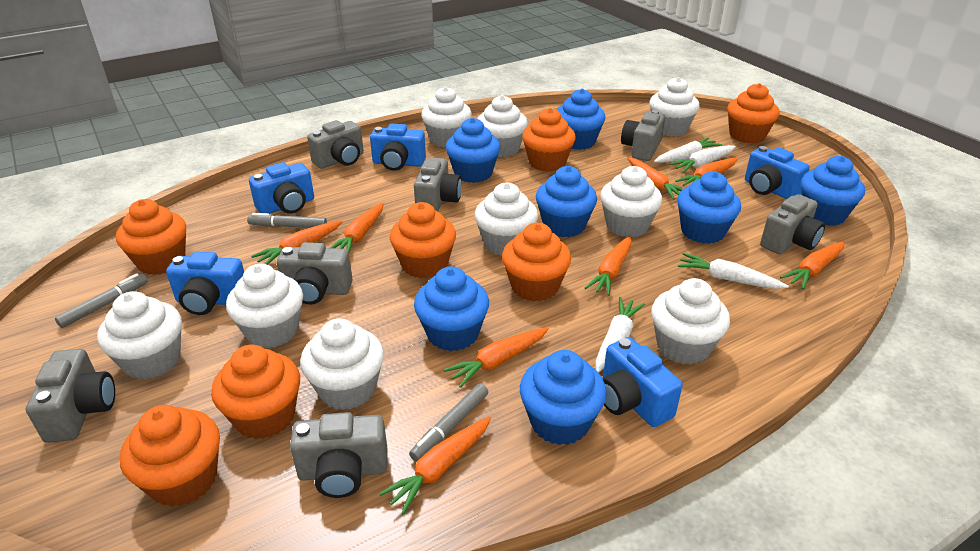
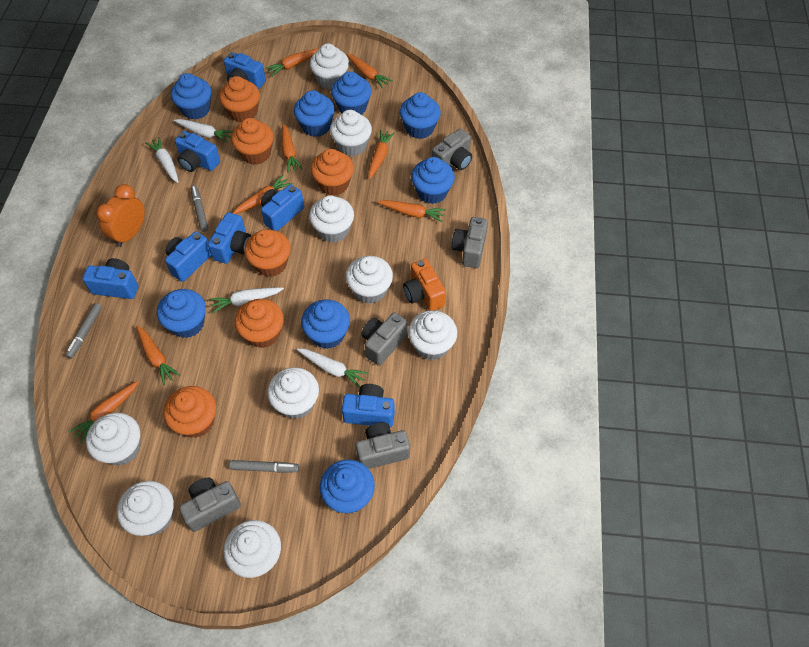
blue camera: [166,252,244,315] [249,162,314,214] [370,124,426,171] [603,337,683,427] [745,146,810,199] = 5 -> [82,258,138,299] [165,231,211,282] [175,131,220,172] [208,212,251,264] [224,52,266,89] [261,184,304,231] [342,384,395,427] = 7
blue cupcake: [414,266,489,351] [446,118,500,183] [520,350,607,445] [536,166,597,237] [557,89,605,150] [677,172,741,244] [801,156,865,226] = 7 -> [157,289,206,338] [171,73,211,120] [294,90,335,137] [301,300,350,349] [320,460,375,514] [331,71,371,114] [400,92,441,139] [411,157,455,204] = 8
grey camera: [26,349,115,443] [277,242,353,305] [290,412,388,498] [307,120,364,169] [414,157,462,211] [621,110,665,161] [760,194,825,254] = 7 -> [179,478,241,532] [355,422,410,469] [361,312,408,366] [432,129,472,170] [452,217,488,268] = 5
orange camera: none = 0 -> [403,259,446,311] = 1
orange clock: none = 0 -> [96,184,145,247] = 1
orange cupcake: [116,199,186,275] [120,405,220,507] [211,345,300,439] [390,202,456,278] [502,223,571,302] [522,108,576,172] [727,83,779,144] = 7 -> [164,386,216,438] [219,76,260,122] [231,118,273,165] [235,299,284,348] [244,229,291,277] [311,149,354,196] = 6

